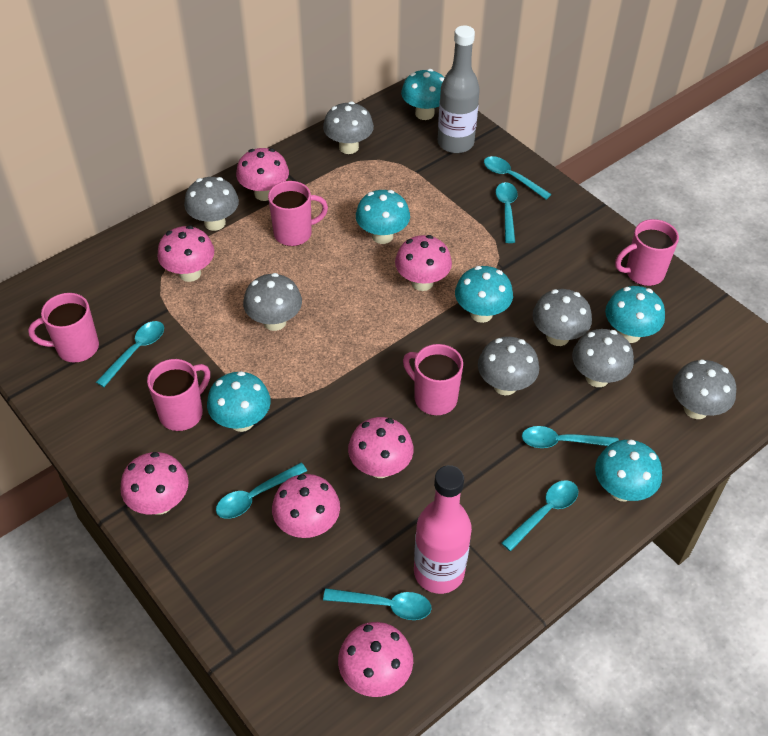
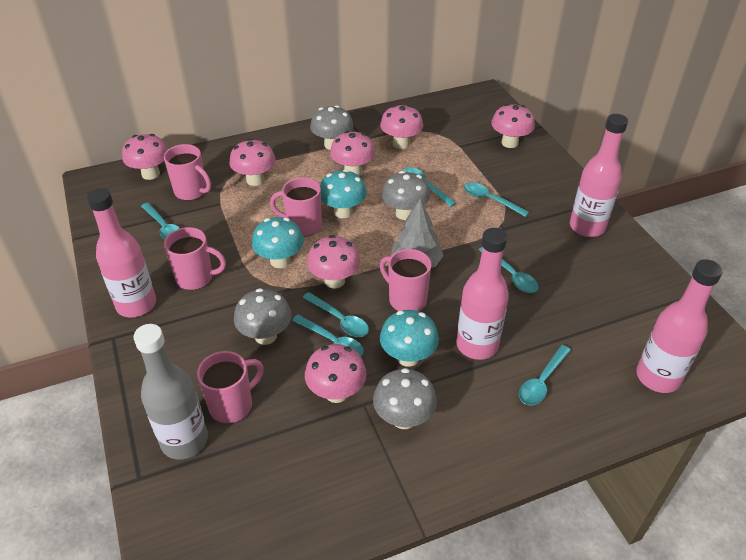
grey mushroom: [184,177,239,231] [243,273,302,331] [323,101,374,154] [478,337,539,396] [532,289,592,346] [572,329,634,387] [672,359,736,419] = 7 -> [234,288,292,345] [310,105,353,150] [373,368,437,429] [382,171,430,220] = 4
grey tree: none = 0 -> [391,198,444,268] = 1
pink bottle: [414,465,472,594] = 1 -> [86,188,156,318] [456,228,509,360] [570,114,628,237] [636,259,723,393] = 4
turquoise mushroom: [207,371,271,432] [356,190,410,244] [401,69,445,120] [455,266,513,323] [595,439,662,501] [605,286,665,343] = 6 -> [252,217,304,268] [320,169,367,218] [380,310,439,367] = 3

